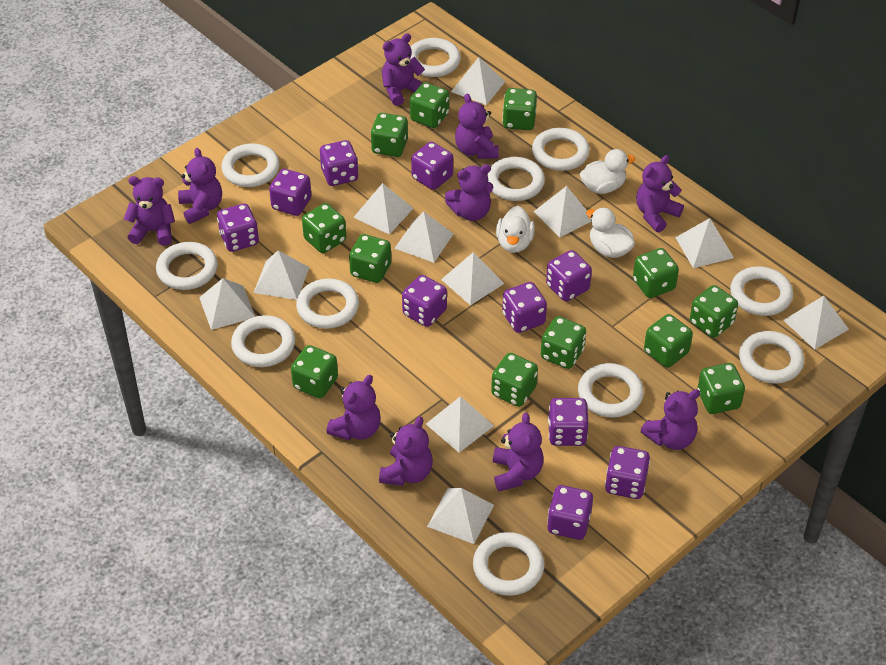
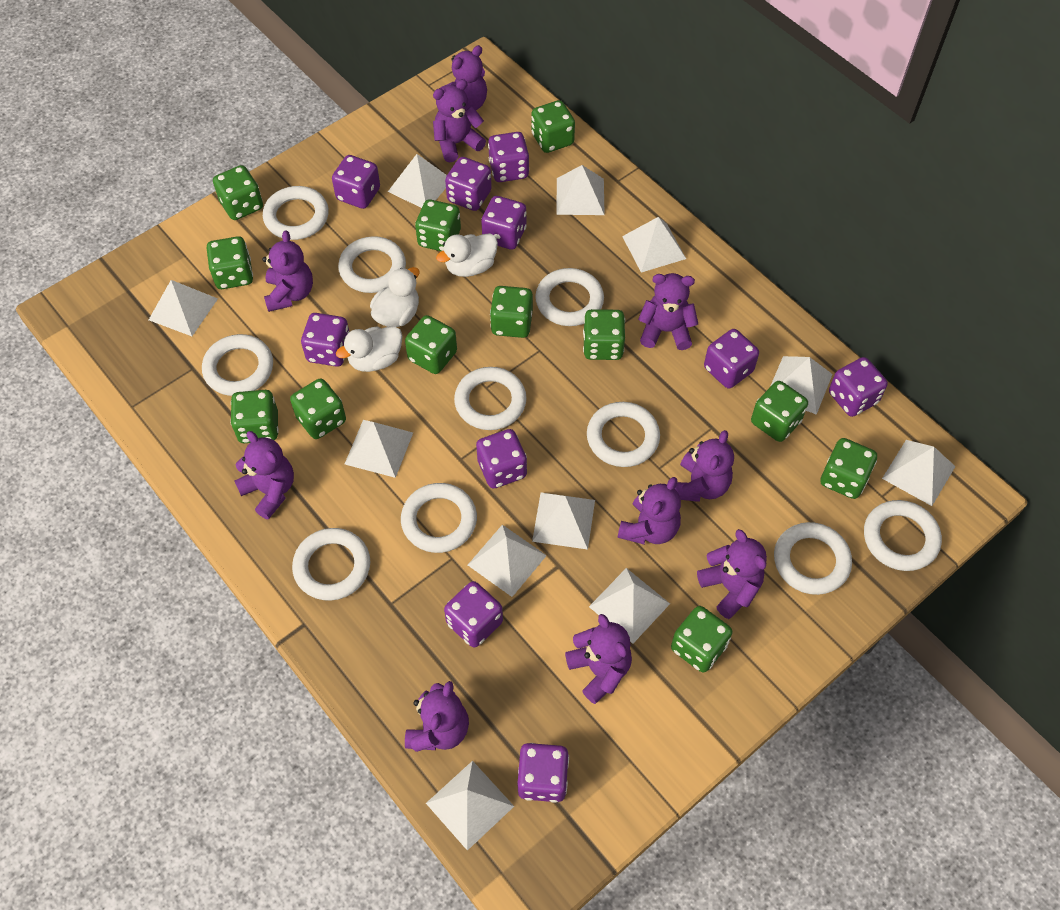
white ring: [156,242,218,290] [221,143,280,187] [231,315,295,367] [296,278,359,329] [410,38,461,77] [473,532,544,596] [487,157,545,201] [532,128,590,171] [578,363,644,417] [730,266,793,316] [739,331,804,384] = 11 -> [202,334,273,396] [263,186,329,240] [292,528,370,601] [338,236,406,293] [401,483,477,553] [454,367,527,430] [535,268,604,326] [587,402,660,467] [774,522,852,595] [864,500,942,571] = 10

